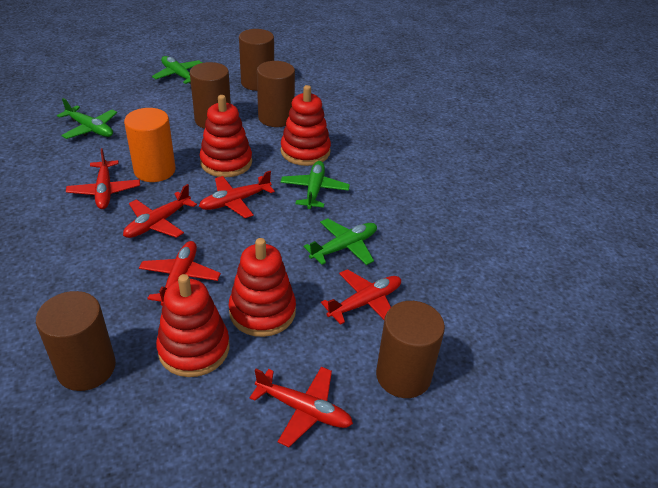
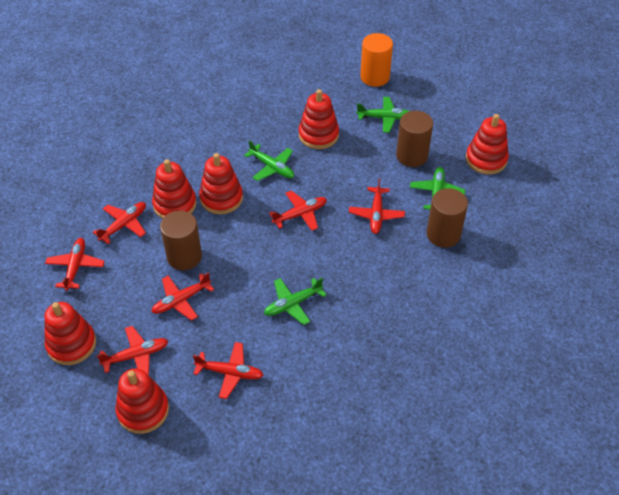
brown cylinder: [36,291,116,391] [190,62,231,129] [239,29,274,91] [257,61,295,127] [376,301,445,398] = 5 -> [160,211,202,270] [396,111,433,167] [426,188,468,248] = 3
red plane: [66,148,140,209] [123,184,197,238] [139,241,221,306] [199,171,275,218] [250,367,353,447] [321,269,401,325] = 6 -> [45,238,105,291] [93,202,146,244] [97,326,168,375] [151,272,214,321] [193,342,263,399] [269,191,327,231] [349,178,405,234] = 7
red stacking toy: [156,274,229,377] [199,95,252,177] [229,238,296,337] [281,85,331,166] = 4 -> [44,302,96,365] [115,368,169,434] [152,159,197,218] [199,153,243,214] [299,89,339,149] [466,114,509,174] = 6

